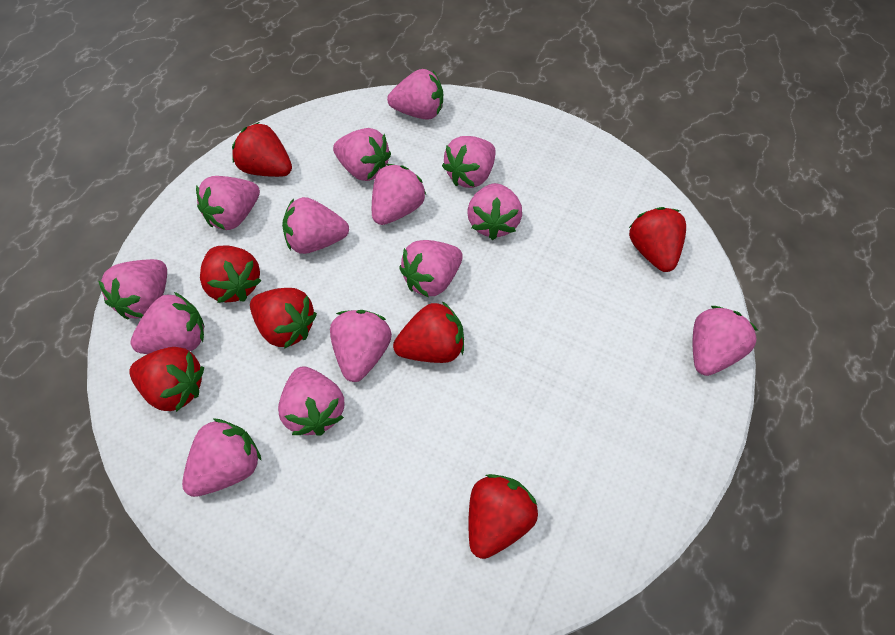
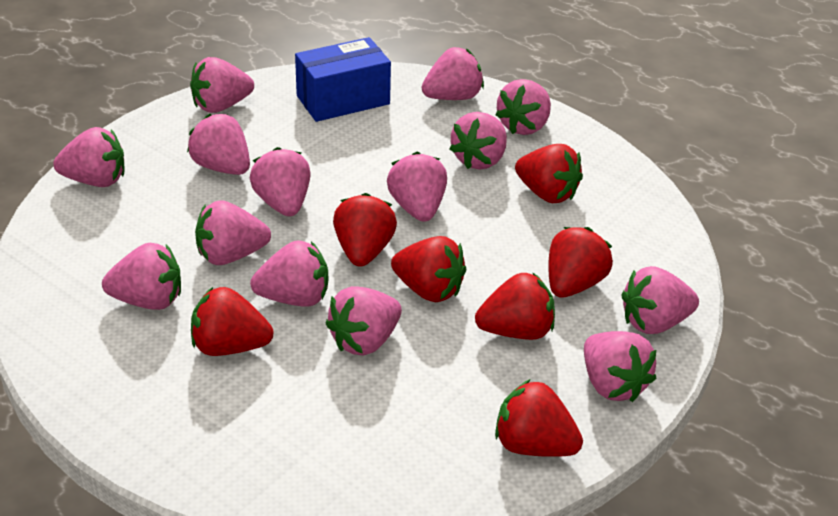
blue box: none = 0 -> [295,37,391,122] = 1

